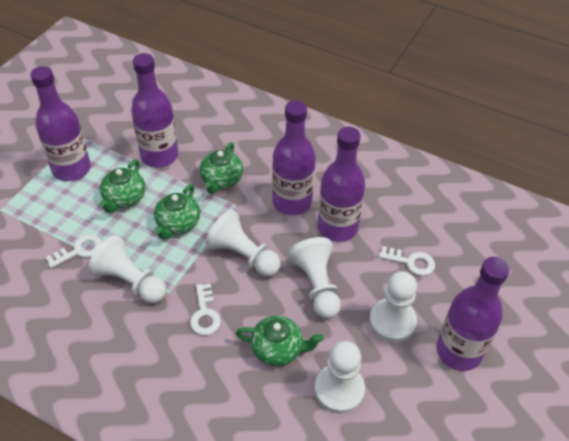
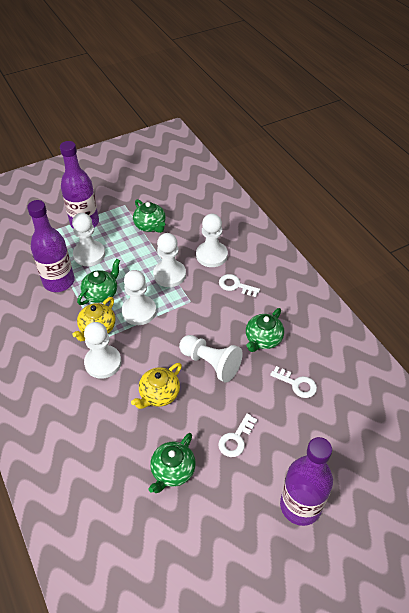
purple bottle: [30,66,91,181] [131,53,178,167] [272,100,315,215] [317,127,365,242] [436,257,510,371] = 5 -> [27,200,75,292] [60,141,99,228] [280,437,333,526] = 3
white pawn: [88,235,167,303] [205,210,281,276] [288,237,341,319] [314,341,365,414] [369,271,417,342] = 5 -> [72,213,105,266] [84,322,122,379] [122,270,156,325] [153,233,186,287] [179,335,243,382] [196,214,228,267] = 6
yellow teapot: none = 0 -> [72,297,115,341] [131,363,182,409] = 2

